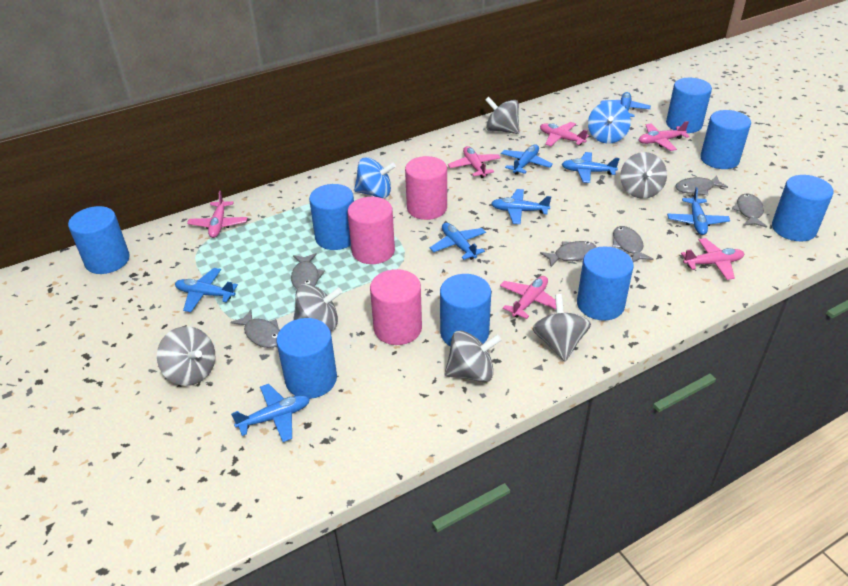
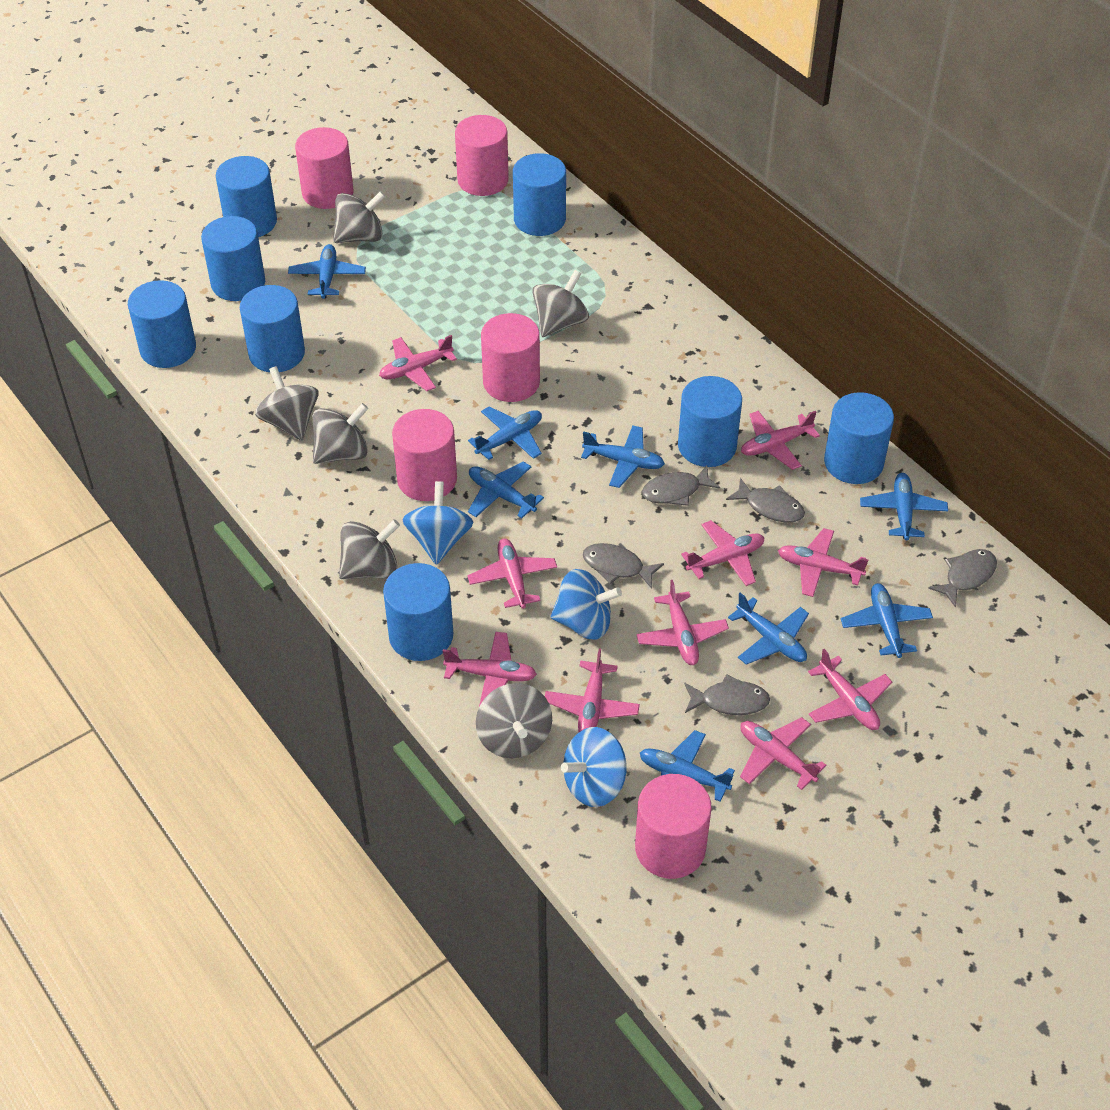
blue spinning top: [354,157,396,198] [588,101,631,143] = 2 -> [402,481,474,565] [550,569,622,640] [561,727,627,807] = 3
grey fish: [230,310,280,348] [291,253,325,289] [540,241,597,267] [612,226,653,262] [675,176,728,195] [732,193,767,228] = 6 -> [583,543,664,589] [642,465,720,506] [684,674,770,715] [726,478,805,523] [928,549,997,608] = 5
pink cylinder: [347,197,395,264] [370,269,422,345] [405,156,447,220] = 3 -> [295,127,353,209] [392,409,457,501] [455,115,509,196] [481,313,540,402] [635,774,712,879] = 5
pink plane: [187,191,248,238] [448,146,501,178] [500,276,556,319] [540,122,589,146] [639,121,690,151] [681,238,744,280] = 6 -> [379,335,457,391] [443,632,537,707] [467,539,557,609] [545,648,640,732] [636,580,729,665] [681,520,764,586] [740,717,826,790] [741,411,820,470] [778,528,868,597] [808,649,892,730] = 10

